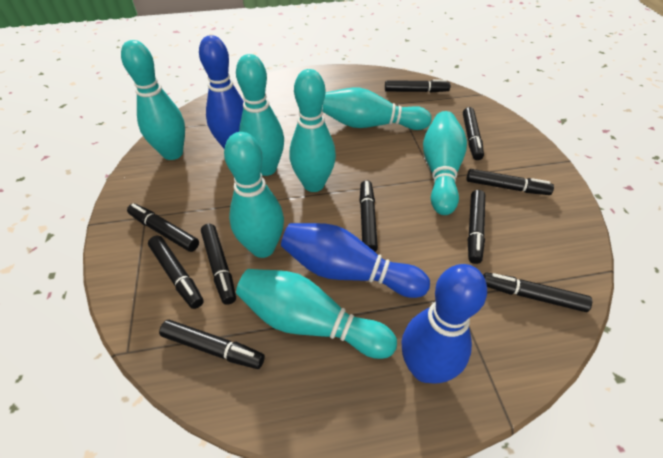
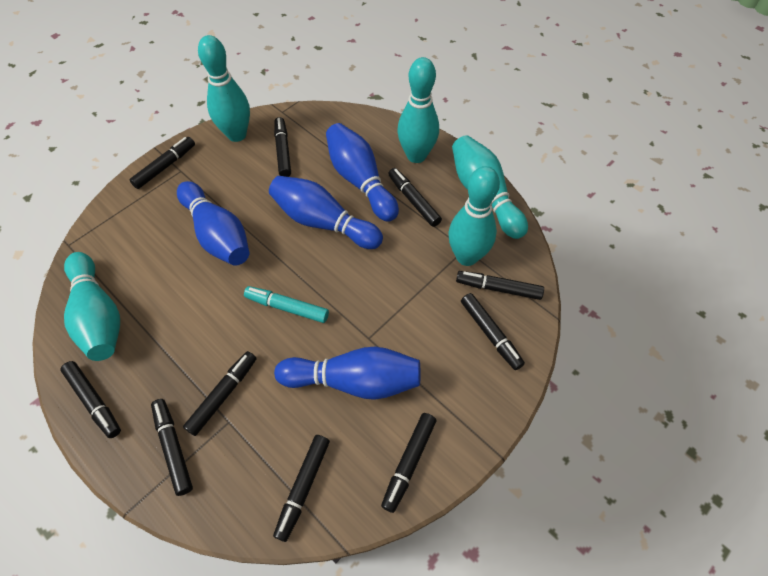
blue bowling pin: [199,35,244,149] [281,223,430,298] [401,264,487,384] = 3 -> [177,181,250,266] [269,176,383,249] [274,347,421,400] [326,123,399,222] = 4
turquoise bowling pin: [121,40,185,160] [224,132,284,258] [236,54,284,176] [236,269,397,359] [290,69,336,192] [322,88,432,130] [423,111,467,215] = 7 -> [64,252,120,361] [198,35,250,142] [397,57,439,163] [448,166,500,266] [452,135,528,239] = 5
turquoise marker: none = 0 -> [244,286,329,323] = 1

